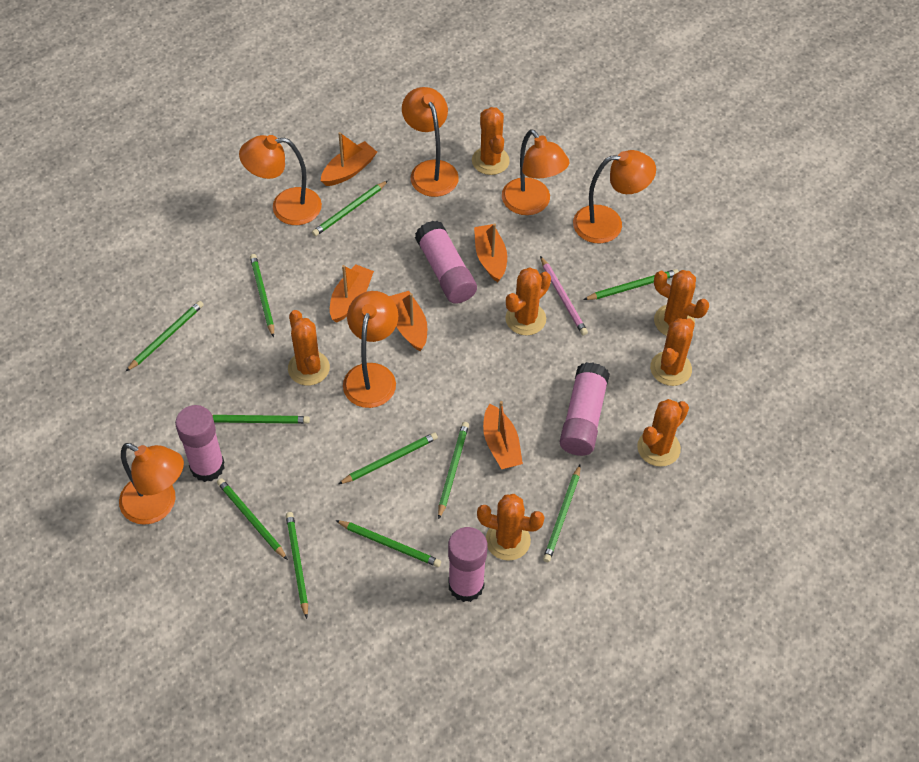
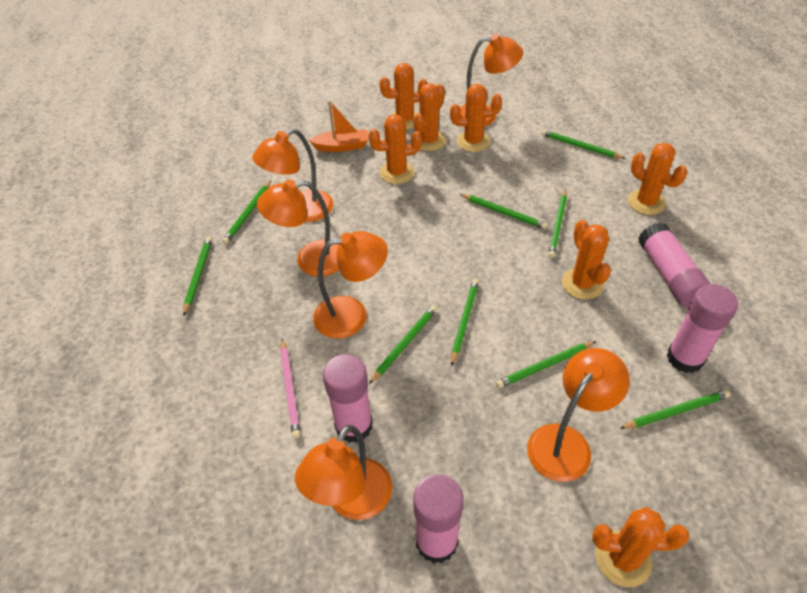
green pencil: [126,301,204,371] [212,415,310,424] [217,478,288,560] [250,254,274,337] [286,512,308,619] [312,181,388,236] [335,520,441,567] [338,432,438,484] [438,422,469,520] [543,465,580,562] [583,269,679,300] = 11 -> [183,236,212,316] [222,181,271,244] [369,305,437,384] [451,279,479,366] [460,194,548,229] [496,341,596,388] [541,130,626,159] [548,189,567,258] [619,390,731,429] = 9
orange boat: [321,132,377,186] [330,264,374,323] [389,291,427,351] [474,223,507,282] [483,401,523,469] = 5 -> [309,101,368,152] = 1

